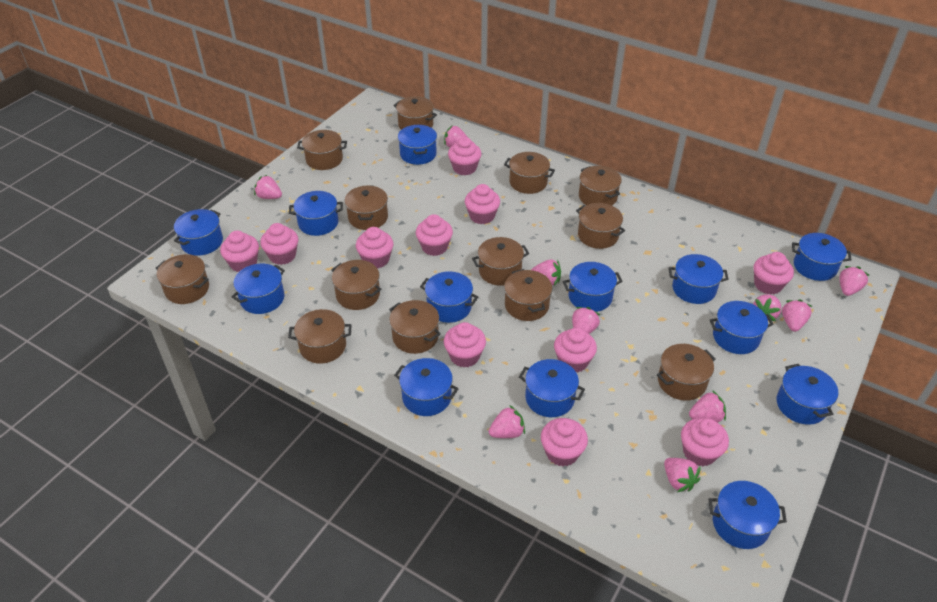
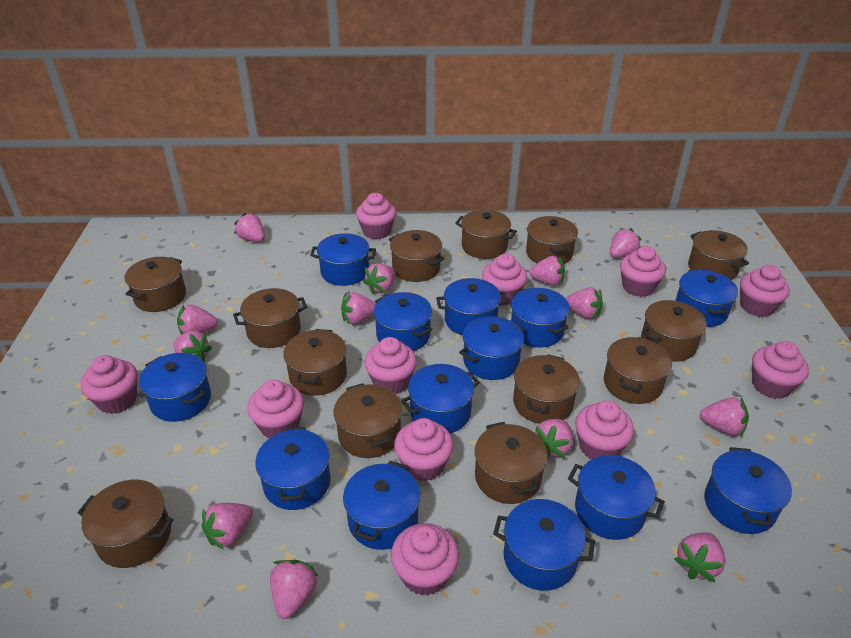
pink strawberry: [254,175,282,199] [444,125,467,147] [489,405,525,438] [531,259,561,286] [572,307,600,334] [664,458,701,492] [689,391,726,423] [753,294,782,321] [782,299,812,332] [839,266,869,296] = 10 -> [173,331,212,362] [177,305,218,335] [202,503,253,550] [234,213,265,242] [270,560,318,619] [341,292,376,324] [363,263,396,294] [529,256,565,286] [535,419,573,458] [566,287,603,319] [610,228,641,258] [674,532,725,582] [700,397,749,436] = 13

